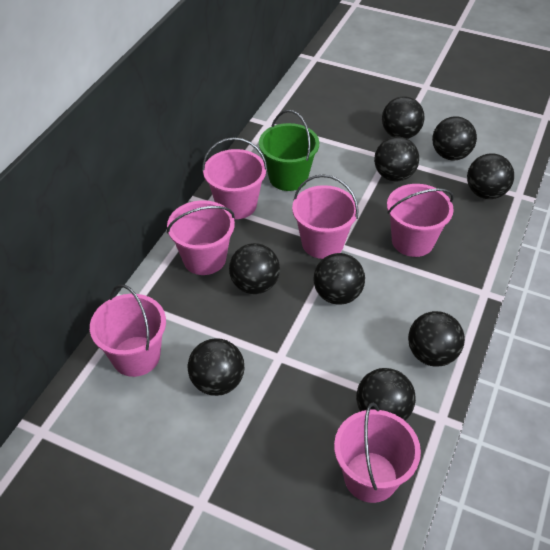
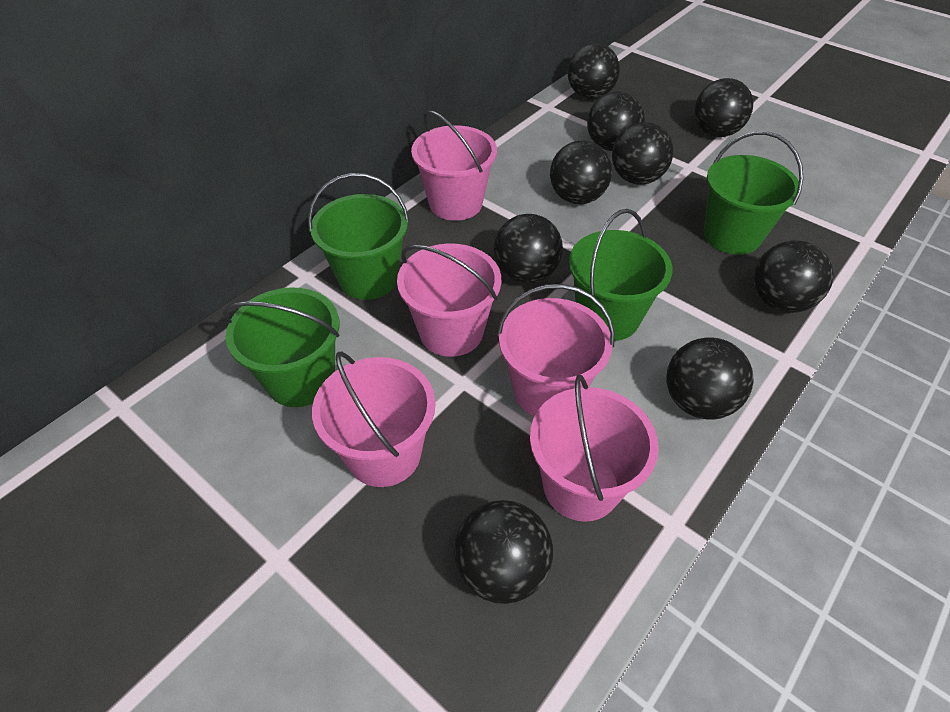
green bucket: [259,110,319,191] = 1 -> [223,287,340,407] [308,173,409,300] [569,209,672,341] [704,131,804,255] = 4
pink bucket: [90,285,166,377] [167,200,235,275] [202,137,267,219] [292,174,359,259] [334,403,421,503] [387,184,454,257] = 6 -> [312,352,435,487] [397,244,501,357] [411,110,497,221] [497,284,615,416] [530,375,659,522] = 5

